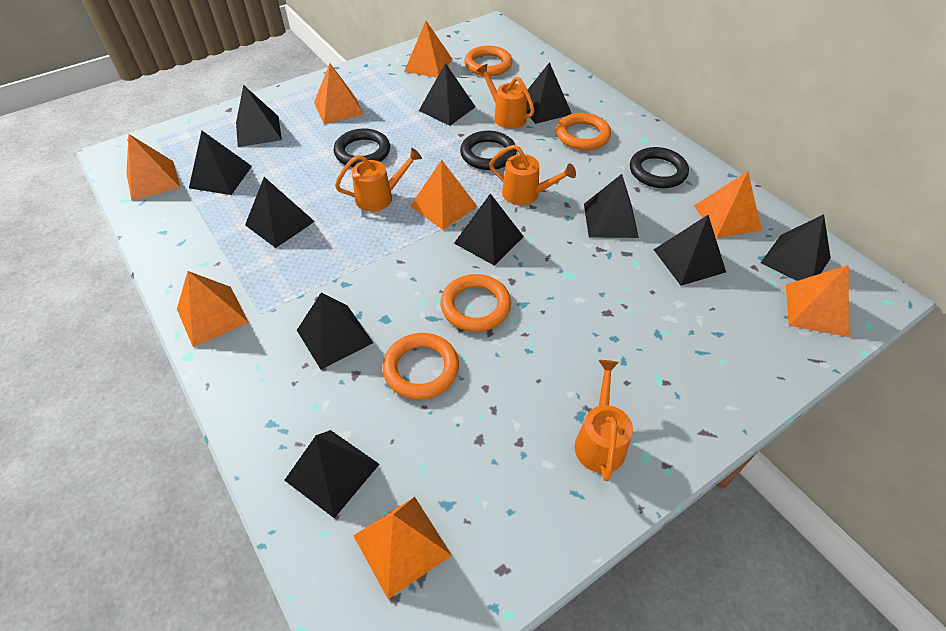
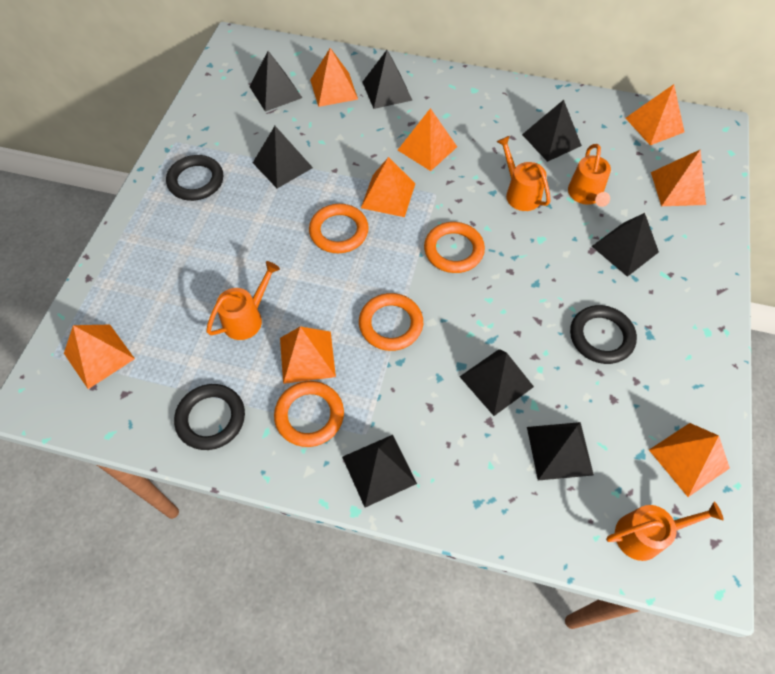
black pyramid: [189,131,252,195] [236,85,282,147] [245,177,315,248] [284,430,379,518] [297,292,373,370] [419,63,475,126] [454,193,524,266] [527,62,572,124] [584,174,639,238] [654,215,726,286] [761,214,831,281] = 11 -> [249,51,302,112] [253,126,313,188] [342,435,417,508] [362,50,413,109] [460,349,534,416] [522,100,582,162] [527,422,594,480] [592,213,659,277] = 8

